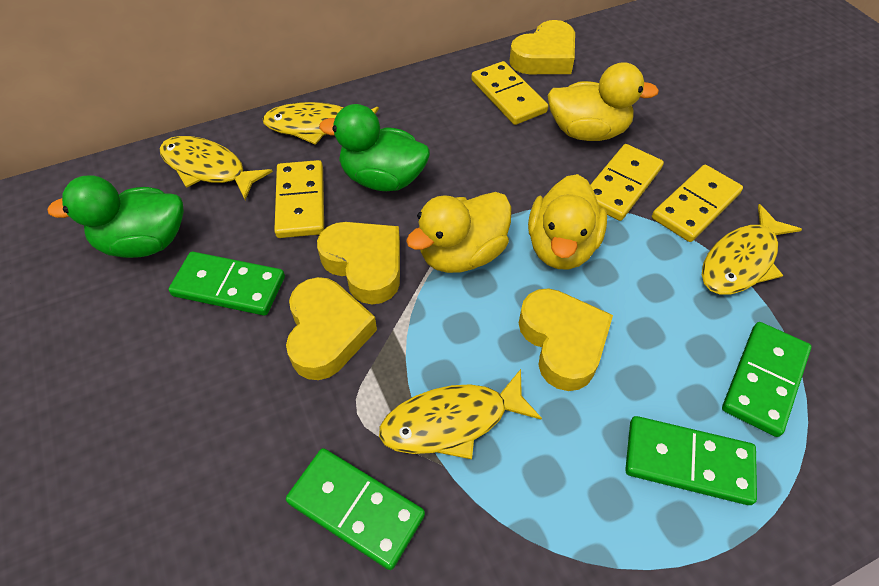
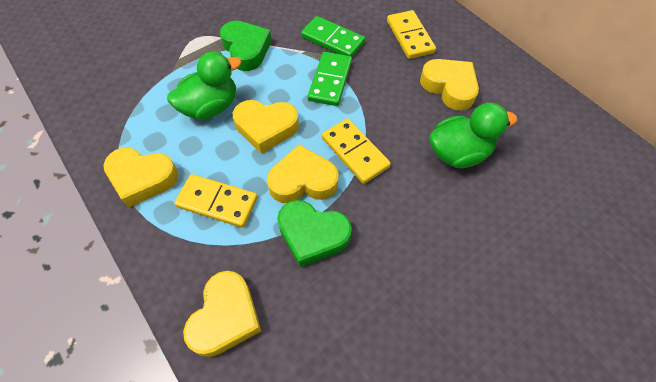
green domino: [168,252,285,316] [286,448,425,570] [625,416,757,505] [722,322,812,437] = 4 -> [301,16,365,57] [308,52,352,106] = 2
green heart: none = 0 -> [220,21,272,71] [277,200,352,268] = 2
yellow domino: [274,160,324,238] [471,61,548,125] [590,144,664,221] [652,165,743,242] = 4 -> [174,174,258,228] [322,118,391,184] [387,10,436,59] = 3
yellow duck: [406,192,511,273] [528,174,607,270] [548,62,659,141] = 3 -> none = 0
yellow fish: [160,136,273,200] [262,102,379,145] [379,369,542,459] [702,204,802,295] = 4 -> none = 0
yellow heart: [286,277,377,380] [317,222,400,304] [509,20,575,74] [519,288,613,391] = 4 -> [103,147,178,207] [183,271,261,357] [233,100,299,154] [267,144,339,203] [420,59,479,111] = 5

